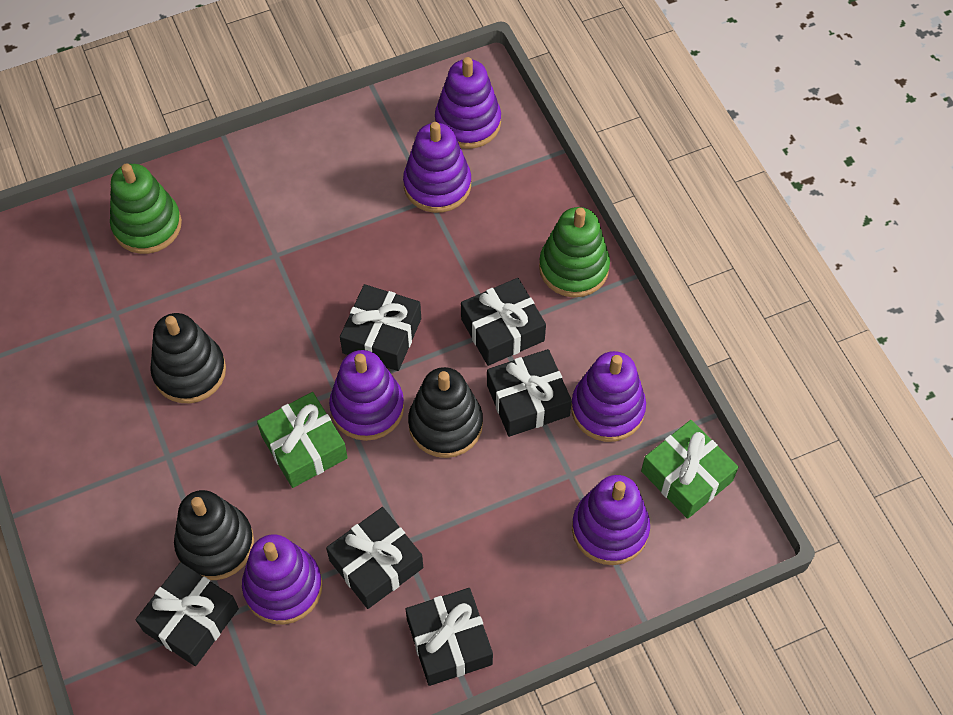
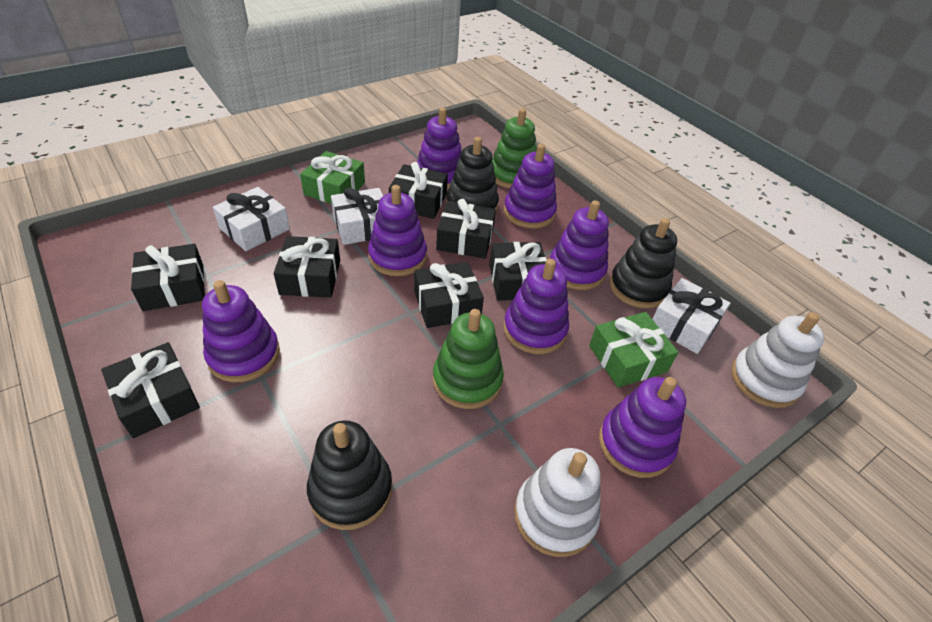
black gift: [136,562,239,666] [326,507,423,609] [340,284,421,371] [406,588,493,686] [461,278,546,366] [487,349,572,437] = 6 -> [101,342,200,438] [131,244,205,311] [274,236,340,298] [389,162,448,219] [414,262,484,328] [436,199,496,259] [489,242,547,301] = 7
purple stacking toy: [242,534,323,625] [329,350,404,441] [403,122,471,213] [435,57,501,149] [571,351,646,442] [572,475,650,565] = 6 -> [202,280,280,382] [368,185,427,276] [417,108,461,189] [503,259,569,354] [504,144,557,228] [550,200,609,290] [599,377,686,478] = 7
white gift: none = 0 -> [213,187,290,251] [331,187,383,245] [652,278,731,354] = 3
white stacking toy: none = 0 -> [514,448,601,557] [731,312,825,408] = 2

